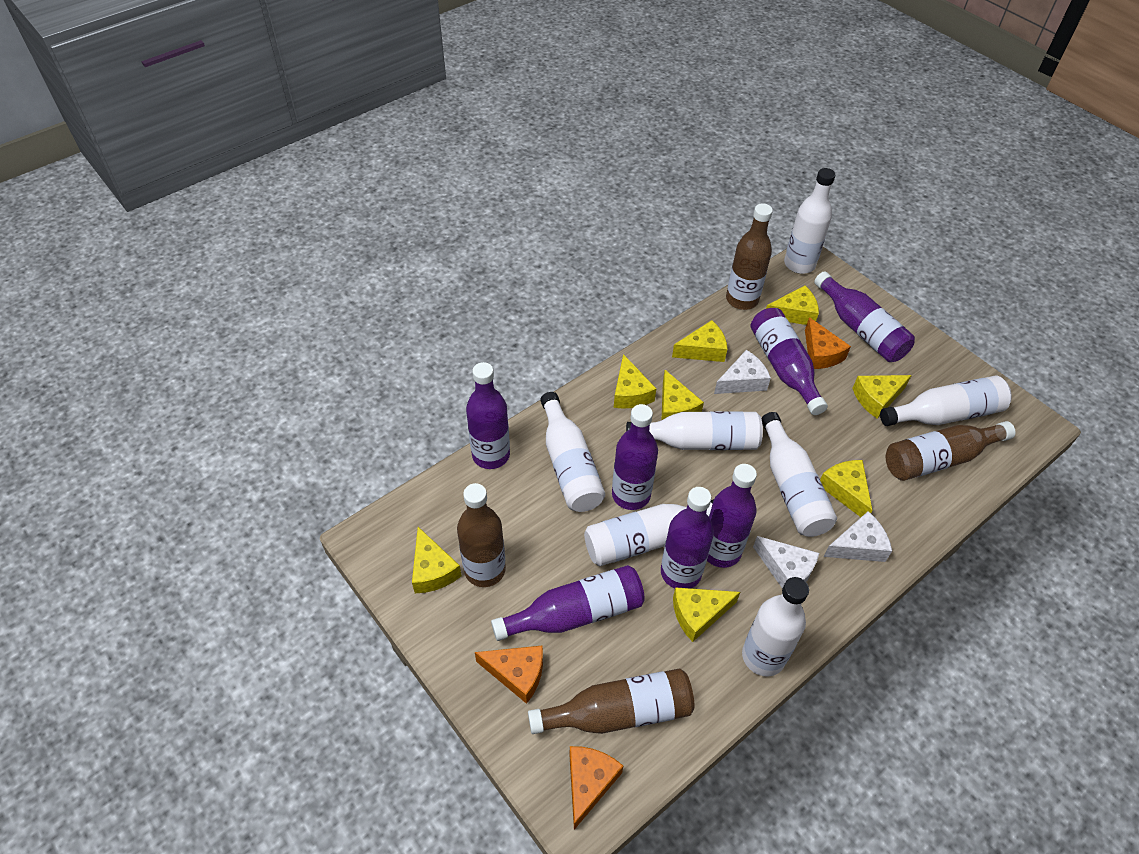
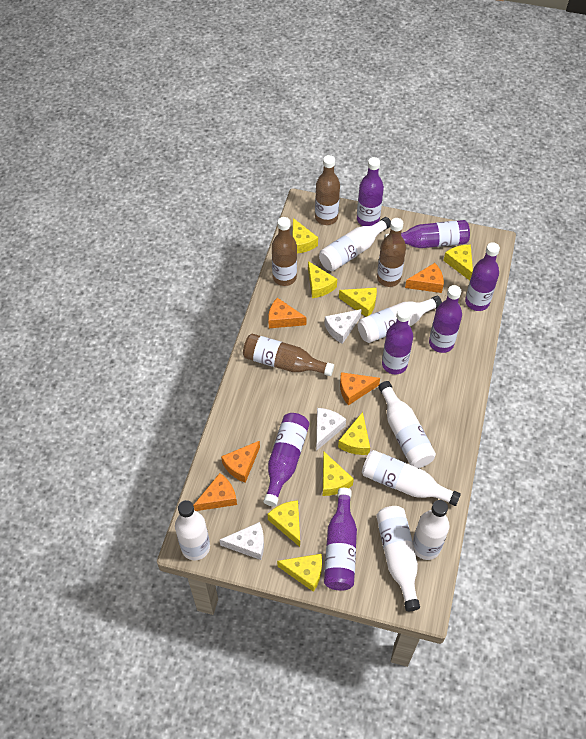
orange cheese: [475,645,543,704] [569,746,623,830] [805,317,851,369] = 3 -> [193,473,237,511] [221,441,260,483] [268,298,307,328] [340,372,380,405] [405,263,444,293] = 5

